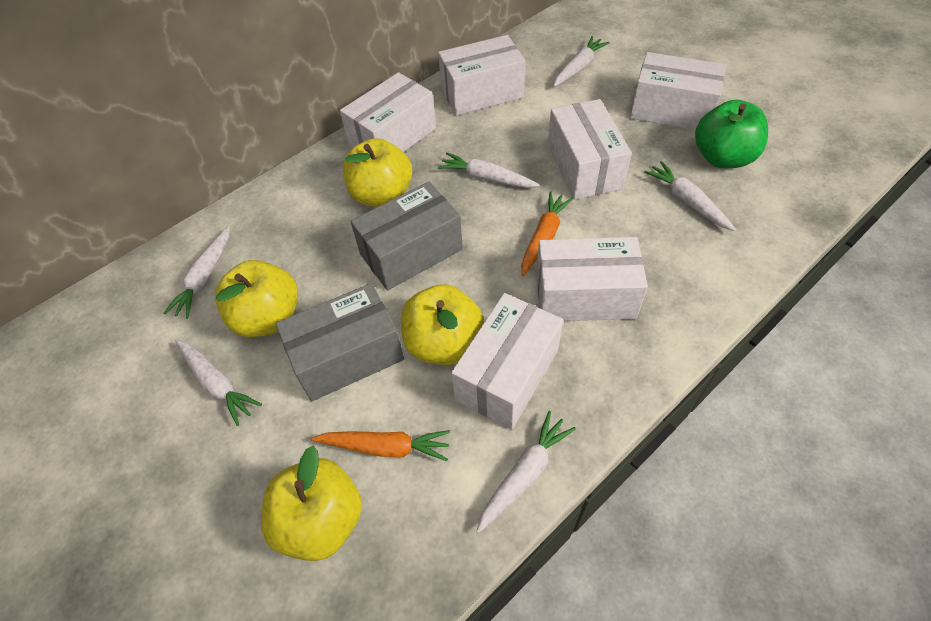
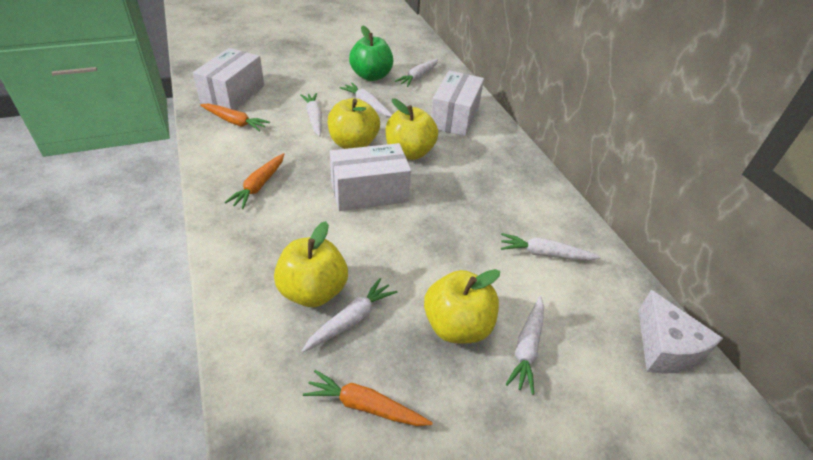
grey box: [276,283,404,401] [350,182,463,290] = 2 -> none = 0
orange carrot: [311,430,450,461] [521,192,573,276] = 2 -> [200,104,270,132] [224,153,284,209] [303,370,433,426] = 3
white box: [340,72,436,152] [438,35,526,115] [451,293,563,430] [536,237,648,321] [548,99,632,200] [630,52,726,130] = 6 -> [193,48,264,110] [330,143,411,211] [431,71,484,136] = 3
white cheese: none = 0 -> [638,290,723,374] = 1

